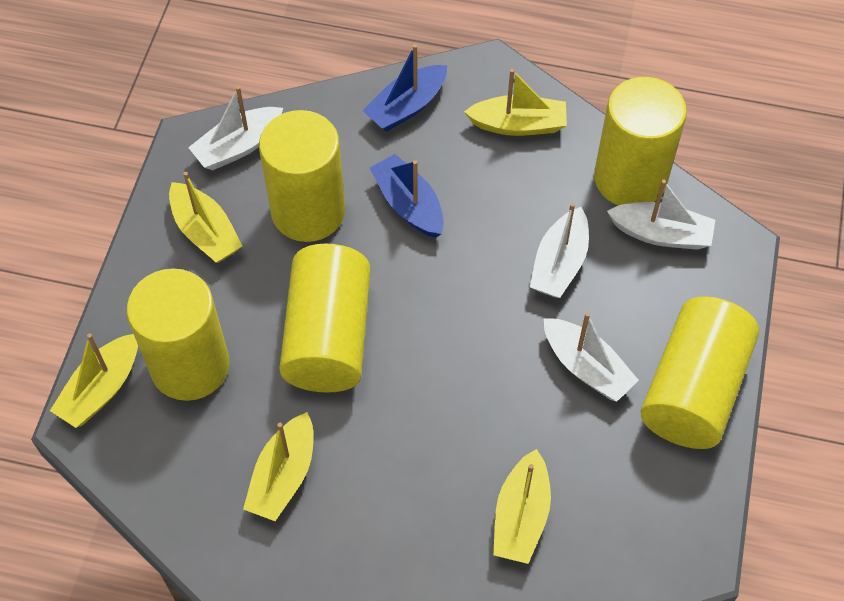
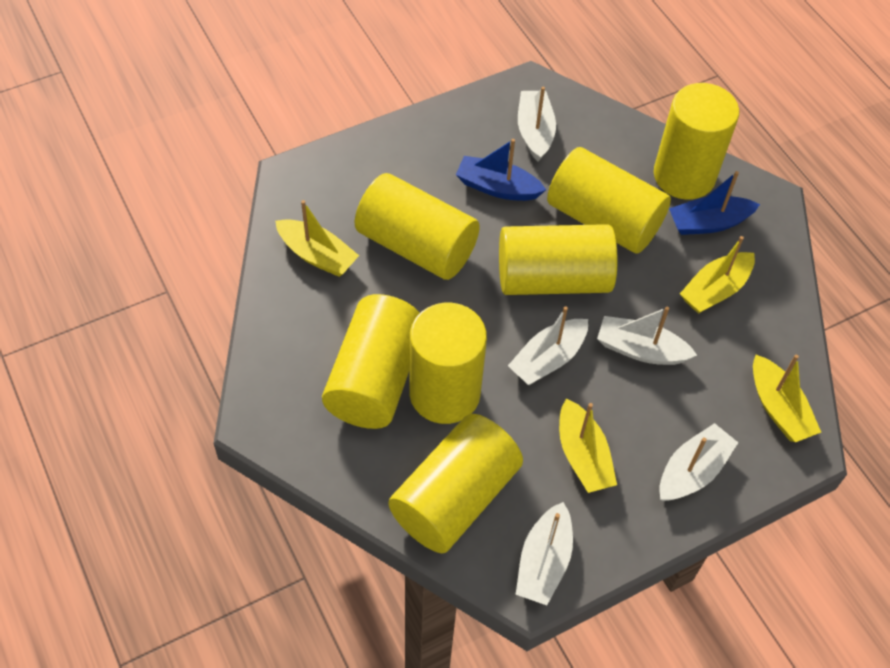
white boat: [188,86,283,170] [530,203,589,298] [544,312,639,402] [607,180,715,250] = 4 -> [508,306,588,385] [516,502,573,605] [518,86,556,162] [597,307,697,365] [659,423,738,501] = 5
yellow boat: [50,333,138,428] [169,172,242,263] [243,412,313,521] [464,69,567,136] [493,449,551,564] = 5 -> [275,200,359,277] [559,398,617,493] [680,236,755,314] [753,354,821,442] = 4
yellow cylinder: [127,268,230,401] [259,110,345,242] [279,244,371,393] [594,77,687,205] [641,296,759,449] = 5 -> [322,294,420,429] [355,173,480,280] [388,414,523,553] [409,303,487,424] [499,224,617,295] [547,147,671,254] [654,83,739,200] = 7

